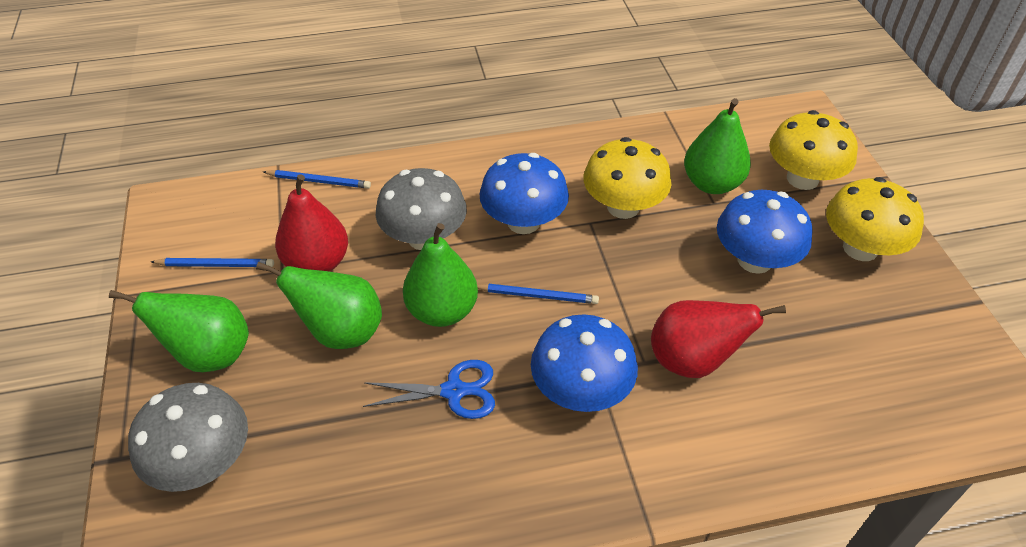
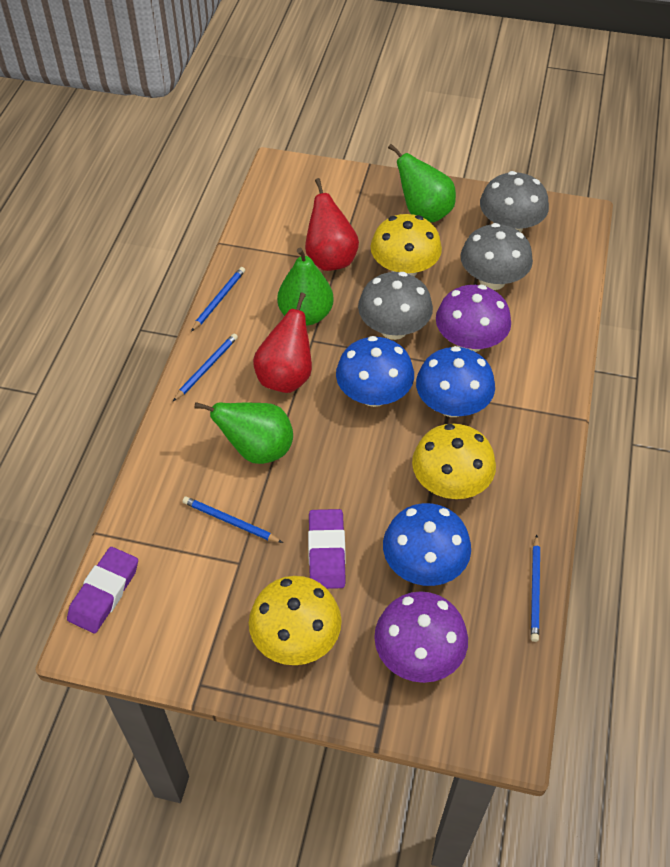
blue pencil: [151,258,274,267] [263,170,371,189] [477,284,599,304] = 3 -> [173,333,238,401] [182,496,283,543] [191,267,245,332] [531,535,540,642] = 4
blue scissors: [363,360,495,419] = 1 -> none = 0
green pear: [109,290,249,372] [256,262,382,349] [403,223,478,327] [684,98,751,194] = 4 -> [194,402,293,464] [277,248,334,326] [388,144,456,222] = 3
grey mushroom: [128,383,248,492] [376,168,467,250] = 2 -> [358,272,433,340] [461,223,533,290] [480,171,549,232] = 3
purple eraser: none = 0 -> [67,547,138,633] [308,509,346,589] = 2
purple mushroom: none = 0 -> [374,591,468,683] [436,285,511,352] = 2

